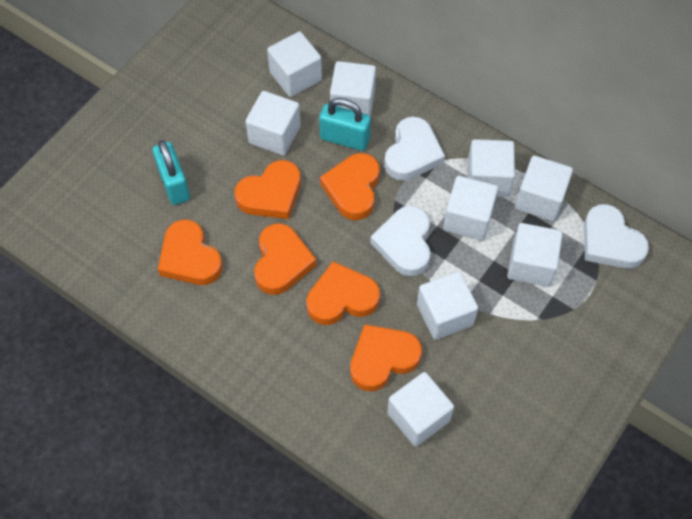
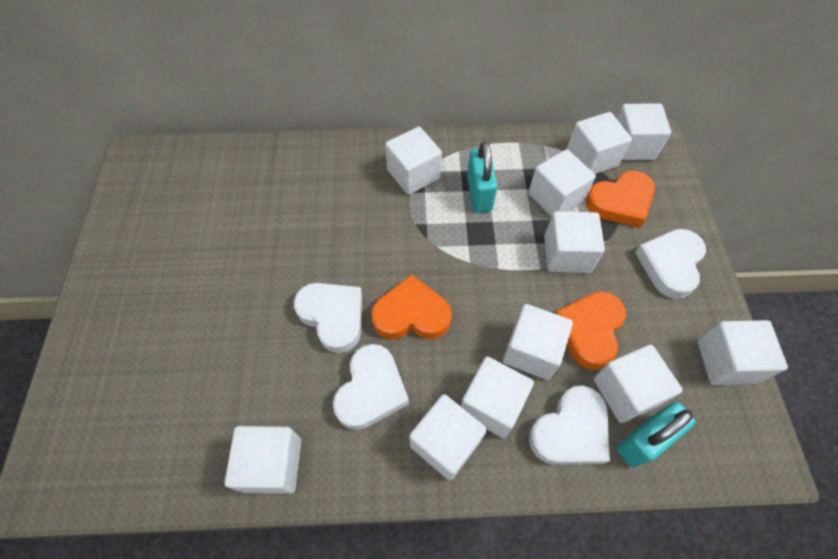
orange heart: [158,220,223,285] [234,160,301,219] [254,223,317,295] [306,261,380,325] [320,153,380,220] [350,324,422,391] = 6 -> [371,274,452,339] [555,291,626,370] [586,170,655,228] = 3
white cube: [245,91,301,156] [267,31,322,97] [330,61,376,117] [387,372,454,447] [417,271,478,340] [443,176,498,240] [467,139,515,197] [507,223,563,287] [515,156,573,221] = 9 -> [224,426,301,494] [385,127,442,195] [409,394,487,481] [461,357,534,438] [503,304,573,380] [528,149,596,217] [544,211,605,273] [567,112,632,174] [594,345,683,423] [616,103,671,160] [697,320,788,385] = 11
white heart: [370,206,431,276] [384,117,445,181] [584,204,649,268] = 3 -> [294,283,362,353] [333,344,409,430] [529,386,610,465] [635,229,706,299] = 4

